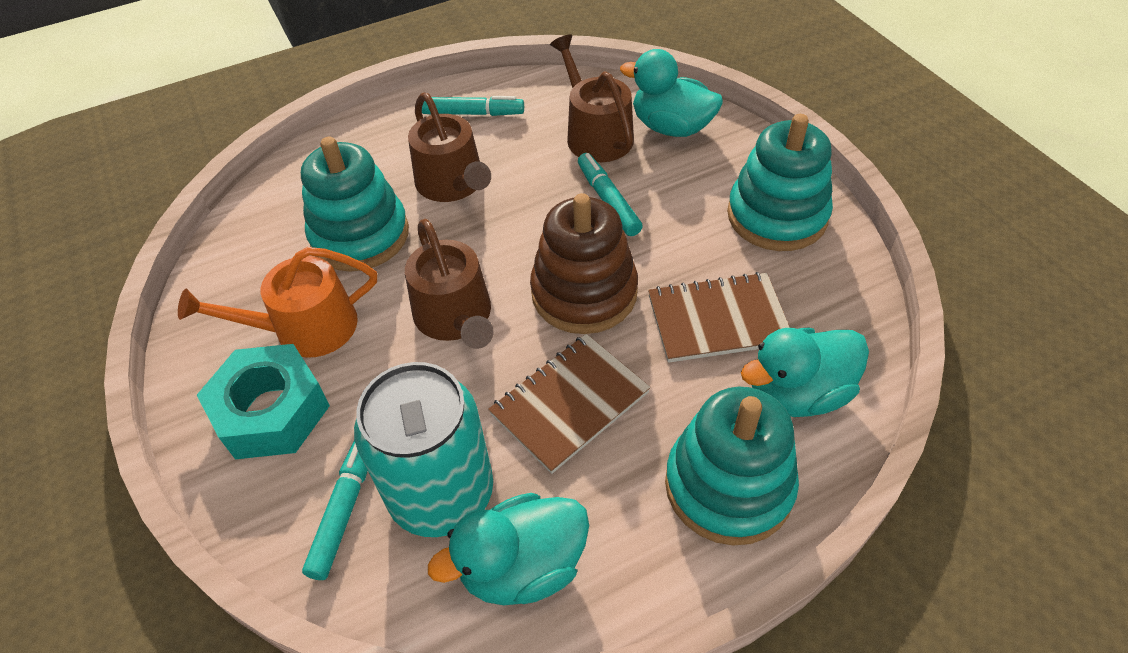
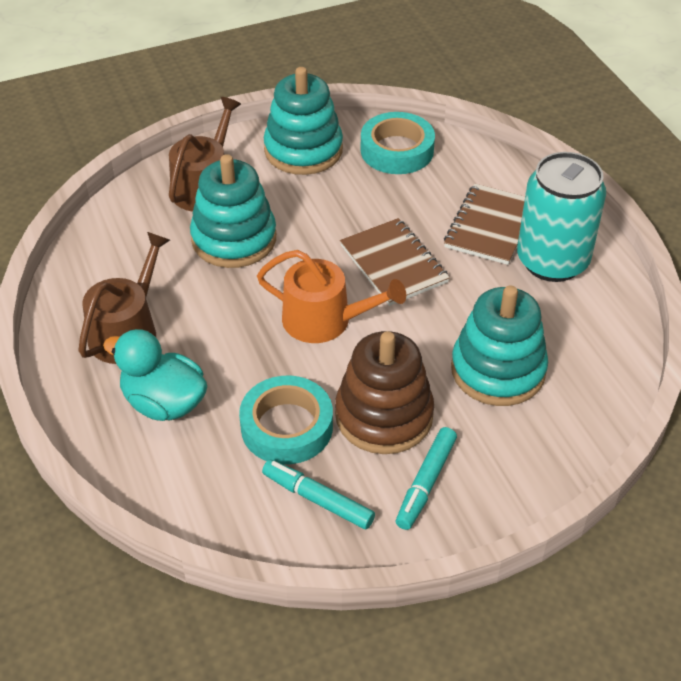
brown watering can: [405,219,494,349] [408,93,491,202] [550,34,634,162] = 3 -> [78,232,170,364] [169,97,241,212] = 2
turquoise duck: [428,493,589,605] [620,49,723,137] [741,328,869,417] = 3 -> [103,329,207,421] = 1
turquoise marker: [302,440,368,580] [422,96,524,116] [578,153,643,236] = 3 -> [262,460,375,529] [396,427,457,530] = 2
turquoise nut: [197,344,330,459] = 1 -> none = 0
turquoise tape: none = 0 -> [239,376,333,464] [360,112,435,174] = 2

